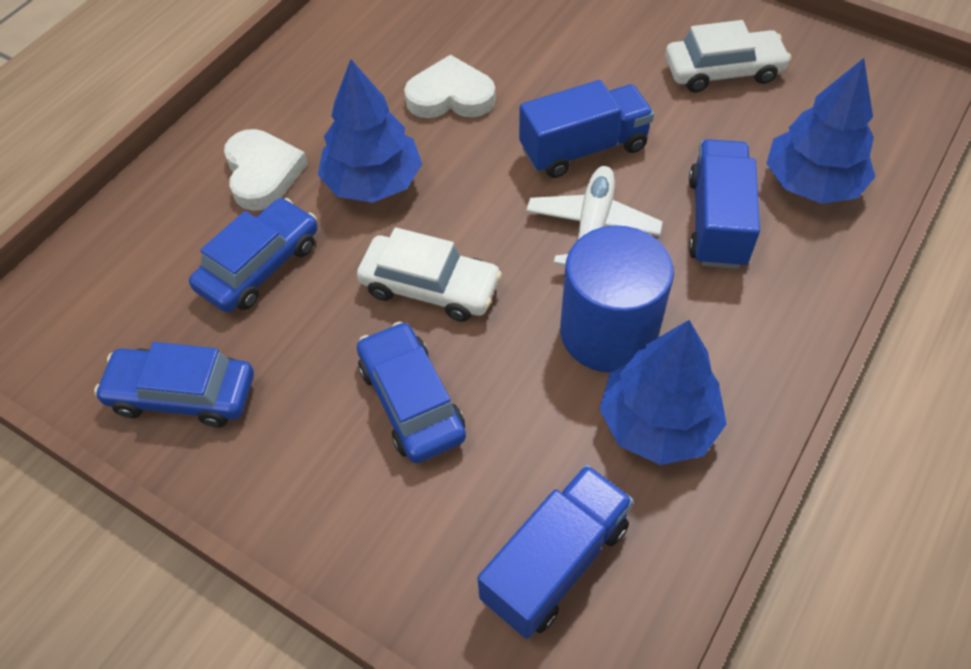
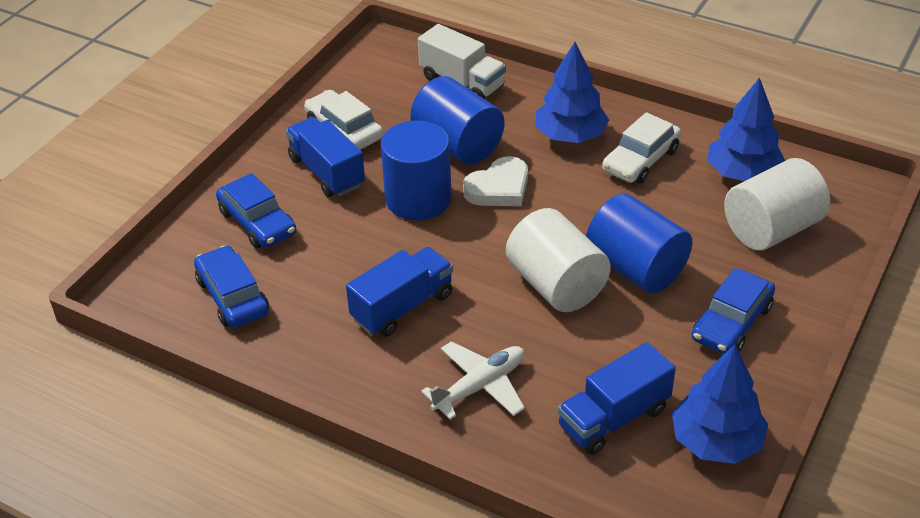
blue cylinder: [560,225,674,373] = 1 -> [381,120,452,220] [410,76,505,165] [586,193,693,294] = 3
white cylinder: none = 0 -> [506,208,611,312] [724,158,830,251] = 2
white heart: [224,129,308,211] [404,55,495,118] = 2 -> [463,156,528,206] = 1
white truck: none = 0 -> [418,24,506,99] = 1

